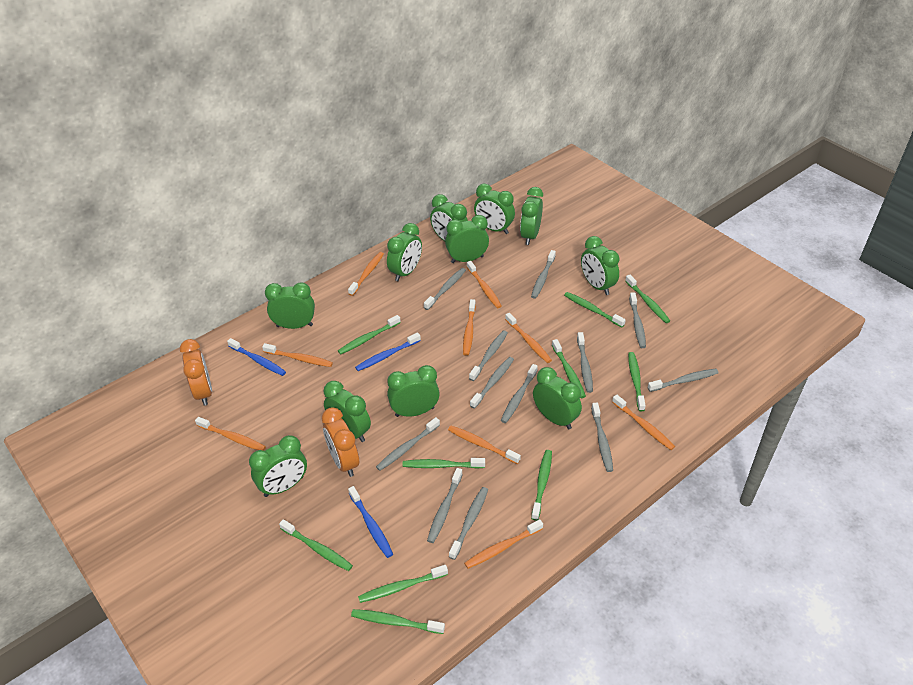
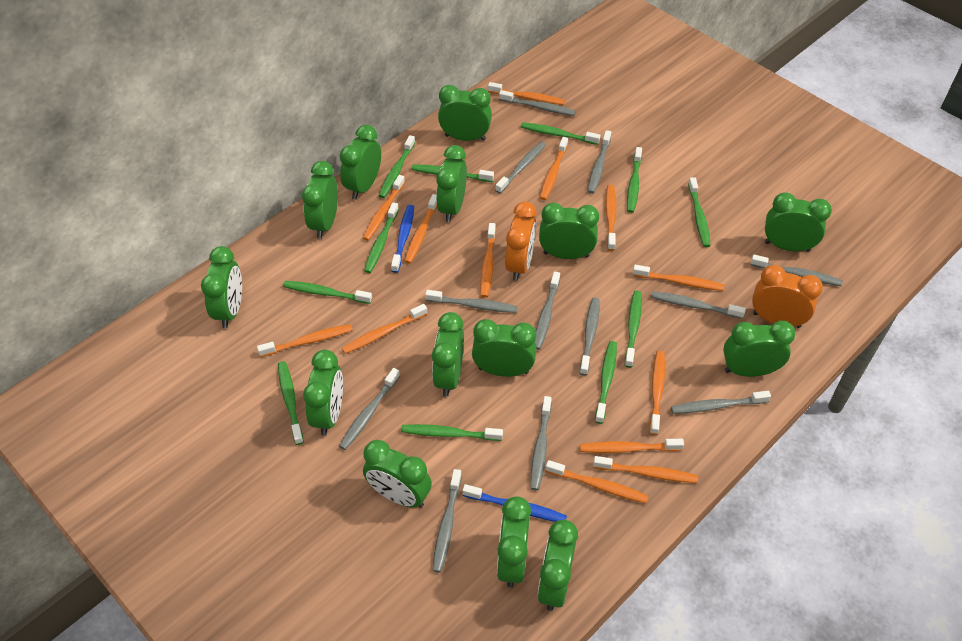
blue toothbrush: [227,338,286,376] [348,486,393,558] [355,332,421,371] = 3 -> [391,205,414,273] [462,484,567,522] = 2
green clock: [249,435,307,497] [265,282,315,329] [324,381,371,442] [387,223,422,281] [387,365,440,417] [430,194,468,241] [445,215,489,263] [474,184,515,234] [520,187,543,245] [533,367,582,429] [581,236,619,295] = 11 -> [201,246,242,328] [302,161,338,239] [303,350,343,436] [340,125,381,200] [363,440,432,508] [432,312,464,397] [436,145,467,222] [438,85,492,141] [472,319,536,377] [497,496,531,588] [537,520,578,611] [539,203,599,259] [723,321,796,377] [765,192,832,252] = 14
green toothbrush: [279,519,353,571] [338,315,401,355] [351,609,445,634] [358,565,448,603] [402,458,485,468] [531,450,552,521] [552,339,586,398] [564,292,626,327] [625,275,670,323] [628,352,646,411] = 10 -> [278,361,304,445] [283,281,372,304] [364,202,399,273] [379,135,416,198] [401,424,503,441] [412,164,494,182] [521,122,600,145] [595,341,617,424] [625,290,642,368] [627,147,642,213] [688,177,711,247] = 11
orange toothbrush: [195,417,266,451] [262,343,333,367] [348,252,384,296] [448,426,521,464] [463,299,476,356] [464,519,543,569] [467,261,502,308] [505,313,552,363] [612,395,675,450] = 9 -> [257,324,353,357] [342,304,427,354] [363,175,405,241] [404,194,437,264] [480,223,496,298] [488,82,565,105] [540,137,568,200] [546,460,648,503] [580,439,684,453] [593,456,698,483] [605,185,617,251] [633,265,724,291] [650,351,665,435] = 13

